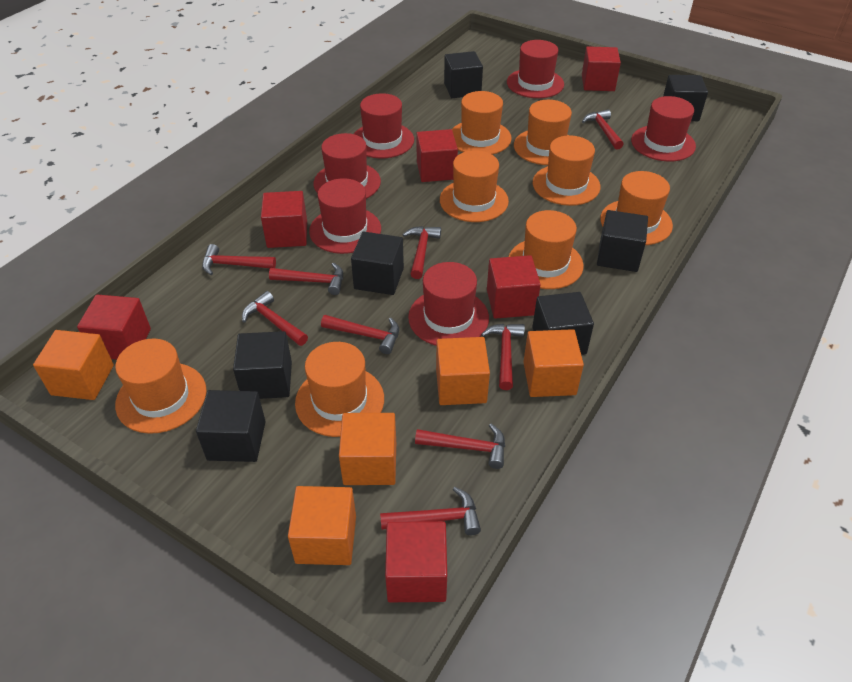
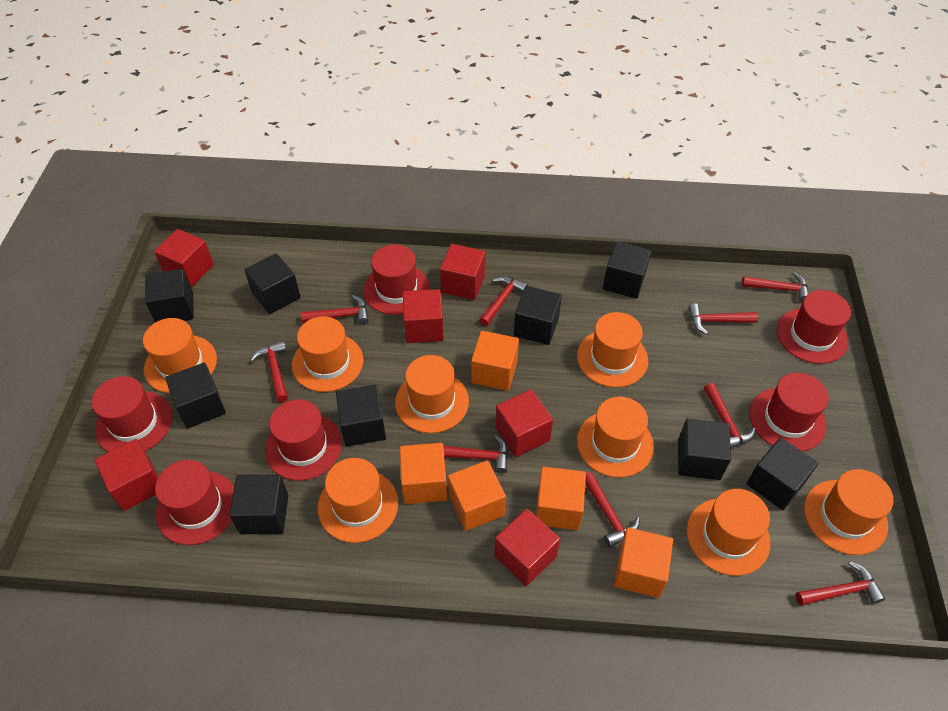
black cube: [196,390,266,462] [233,331,292,399] [351,232,404,295] [444,51,483,98] [532,292,594,355] [597,210,648,272] [663,75,708,121] = 7 -> [145,269,194,323] [165,363,226,429] [229,475,289,534] [244,253,301,314] [336,385,386,447] [514,286,562,345] [603,241,651,299] [678,418,731,480] [746,437,818,510] = 9

